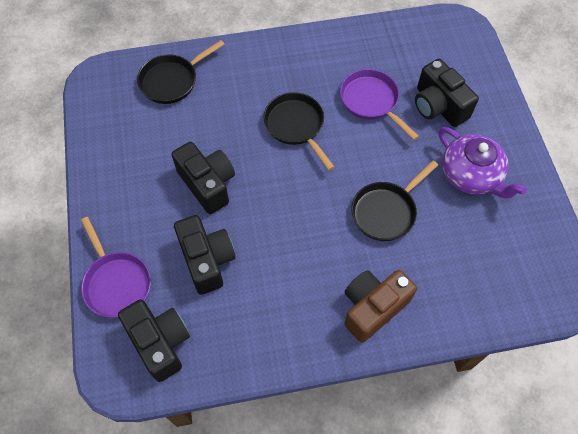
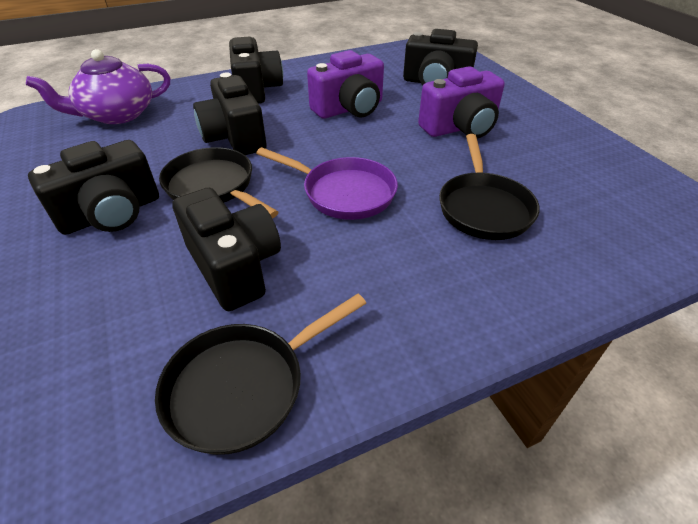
black camera: [118,300,190,382] [172,142,235,214] [174,215,236,295] [415,59,479,127] = 4 -> [28,140,159,235] [172,188,281,311] [193,72,267,155] [229,37,283,104] [403,29,478,85] = 5
brown camera: [345,270,417,343] = 1 -> none = 0
purple camera: none = 0 -> [307,50,384,119] [418,67,505,138] = 2
purple pan: [81,217,151,318] [340,69,419,140] = 2 -> [256,147,398,220] = 1

